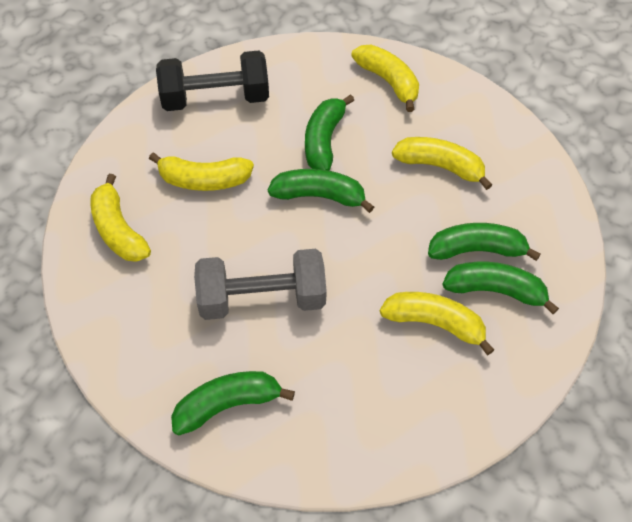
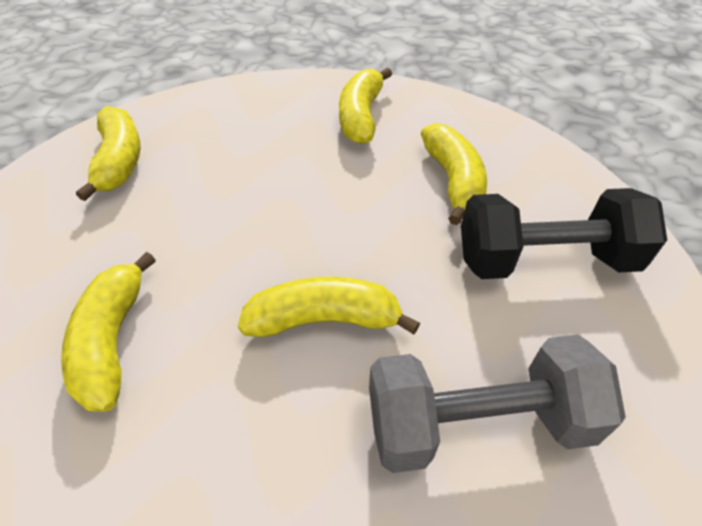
green banana: [171,371,295,436] [268,169,374,213] [305,94,354,171] [428,223,541,261] [442,262,559,314] = 5 -> none = 0

